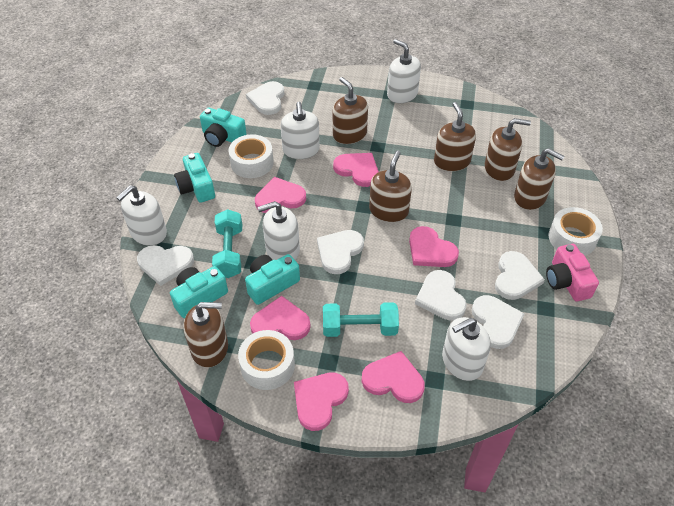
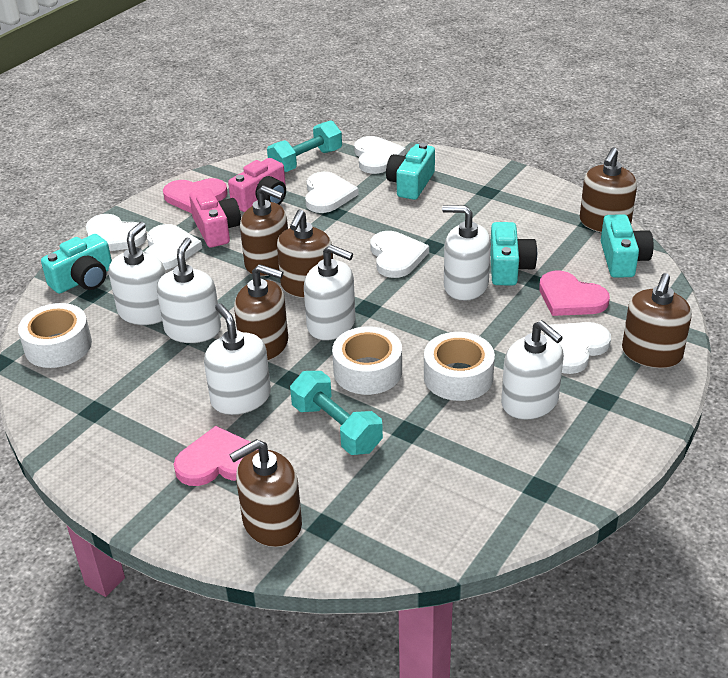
pink camera: [546,244,599,301] = 1 -> [189,188,241,248] [228,158,286,212] = 2
pink heart: [250,296,311,340] [255,177,306,213] [294,372,349,431] [333,153,379,187] [361,351,425,403] [409,226,459,267] = 6 -> [163,178,228,213] [174,426,259,486] [539,271,610,316] = 3
white soap dispenser: [116,185,167,246] [257,201,300,260] [281,102,320,159] [387,39,421,103] [442,317,491,381] = 5 -> [109,222,166,325] [157,238,221,343] [204,303,271,415] [304,245,355,341] [442,205,491,301] [501,320,564,420] = 6

